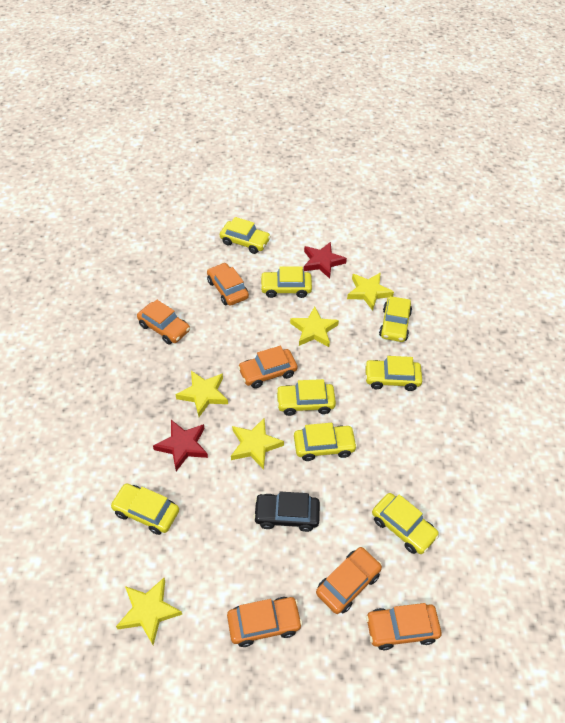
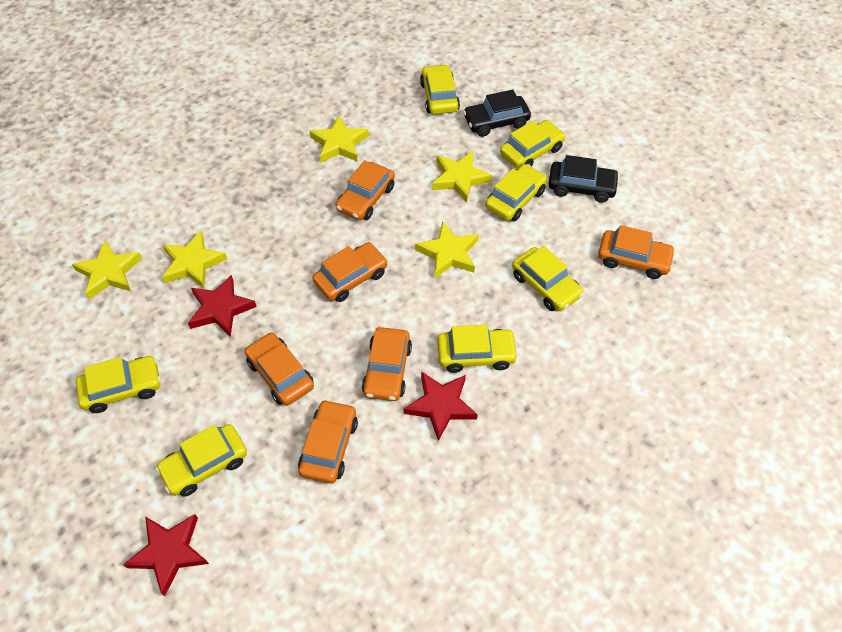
black car: [253,492,320,532] = 1 -> [463,89,531,137] [549,155,620,203] = 2
red star: [153,420,208,471] [303,242,347,279] = 2 -> [123,514,209,596] [188,275,257,337] [404,372,478,441] = 3
yellow car: [110,483,179,535] [220,217,271,254] [260,266,312,298] [276,379,336,416] [294,423,357,461] [365,356,422,391] [372,493,439,554] [379,296,412,342] = 8 -> [76,356,161,413] [156,424,247,497] [420,64,460,114] [437,325,518,373] [485,164,547,221] [500,120,565,168] [512,246,584,311] = 7

